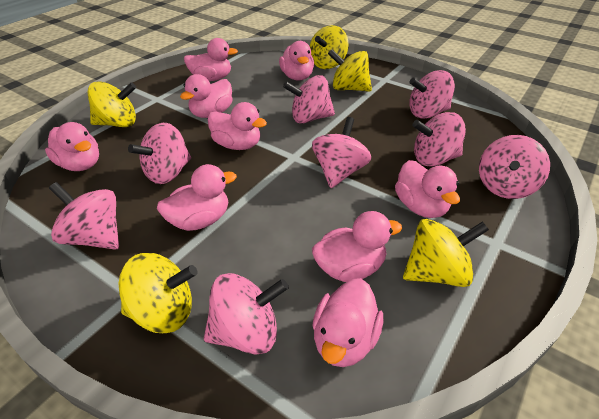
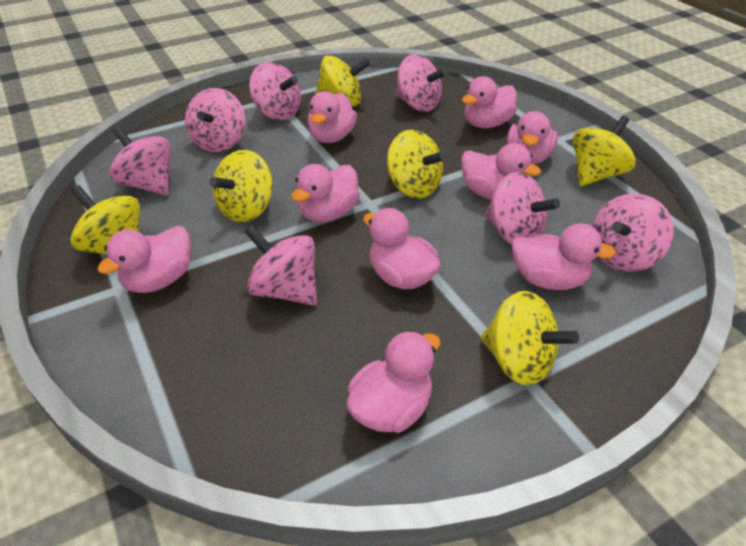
pink spinning top: [49,182,119,250] [128,123,191,184] [204,273,289,355] [283,75,335,124] [312,117,371,188] [409,70,455,119] [412,112,466,167] [479,135,550,199] = 8 -> [109,126,171,196] [185,88,246,152] [244,225,317,306] [249,62,301,120] [395,55,447,112] [485,172,560,244] [592,193,673,272] = 7
yellow spinning top: [88,81,136,127] [119,253,198,333] [310,25,349,69] [328,49,372,92] [403,219,489,287] = 5 -> [71,185,140,255] [209,150,273,222] [315,55,370,107] [387,130,447,199] [480,291,579,385] [573,116,636,186] = 6

